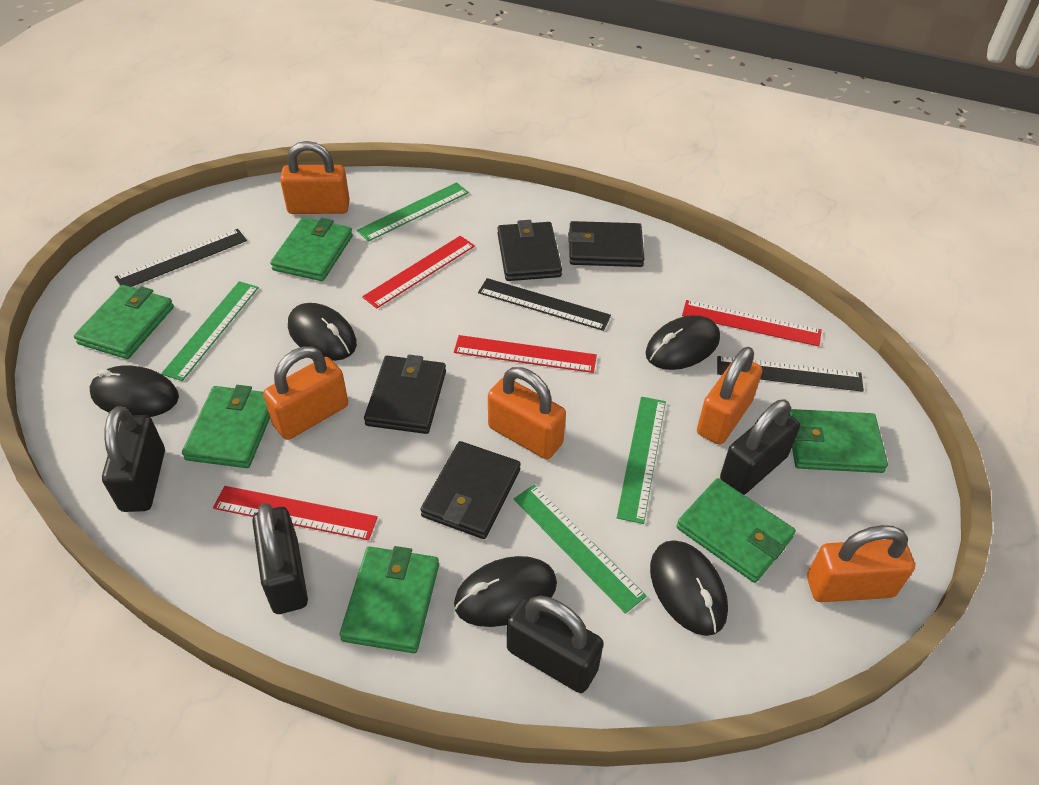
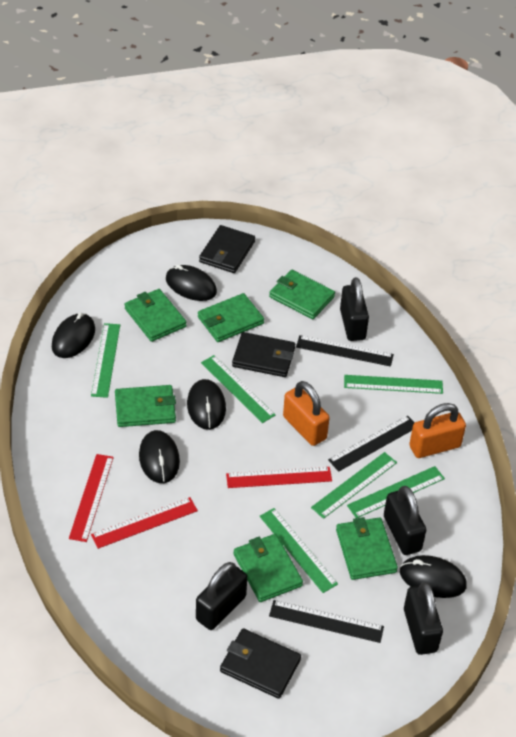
black wallet: [364,355,446,434] [420,441,521,539] [497,220,562,281] [568,221,644,267] = 4 -> [199,225,255,273] [220,628,301,699] [232,332,295,377] = 3
green ruler: [161,281,259,381] [357,182,469,242] [514,484,646,614] [617,397,666,524] = 4 -> [91,323,120,398] [201,355,275,423] [260,508,338,593] [311,452,397,519] [344,375,443,394] [347,466,445,518] = 6
orange padlock: [263,347,348,440] [280,141,350,214] [488,367,566,459] [697,347,762,445] [807,525,915,602] = 5 -> [283,381,330,446] [409,403,466,458] = 2
red ruler: [213,486,378,540] [362,236,475,309] [454,335,597,373] [682,300,822,346] = 4 -> [69,454,114,542] [91,497,198,549] [226,467,332,488] = 3

